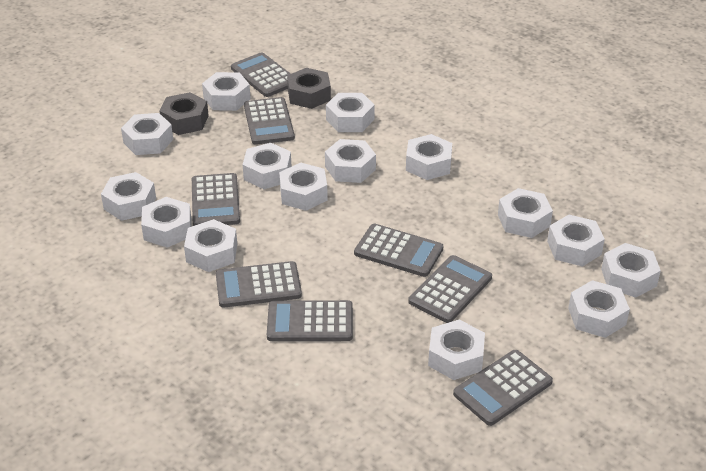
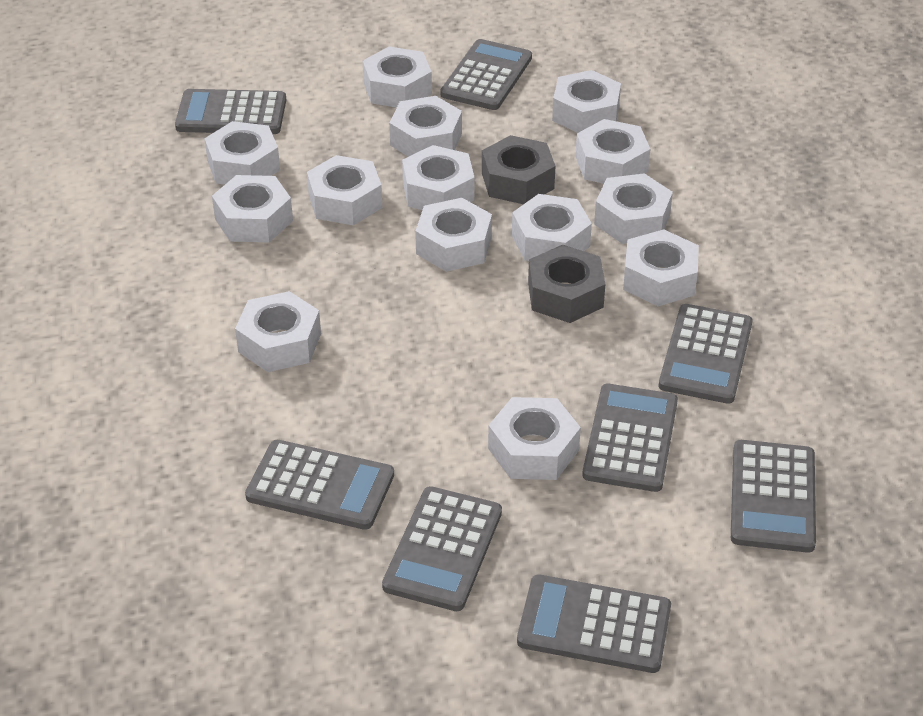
white nut: [101,172,156,221] [121,113,173,155] [141,197,192,248] [184,219,237,272] [202,72,251,111] [243,143,292,189] [279,163,328,211] [325,139,376,183] [326,93,375,132] [406,134,452,180] [428,319,485,380] [498,188,553,238] [547,215,605,267] [568,280,630,338] [601,243,661,298] = 15 -> [204,121,280,185] [212,175,293,242] [235,291,321,372] [307,155,382,225] [363,46,432,108] [389,96,462,157] [402,145,475,210] [415,198,492,272] [488,397,581,480] [512,194,592,261] [552,70,621,133] [575,119,650,184] [594,173,673,244] [623,229,699,306] = 14

